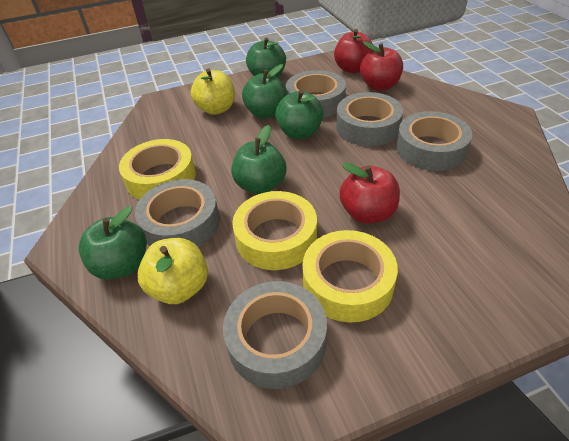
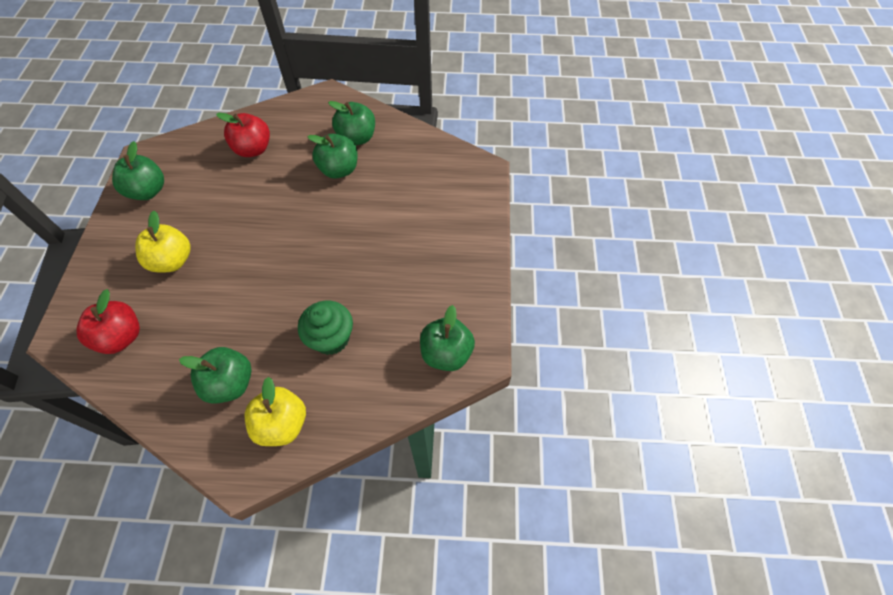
green cupcake: none = 0 -> [298,300,353,355] = 1
grey tape: [135,179,220,247] [223,281,327,389] [286,70,346,118] [336,92,403,146] [396,111,472,171] = 5 -> none = 0
red apple: [334,29,373,73] [339,162,400,224] [360,41,403,91] = 3 -> [76,289,140,354] [216,113,270,157] = 2
yellow tape: [119,139,196,200] [232,191,317,270] [302,230,398,323] = 3 -> none = 0

